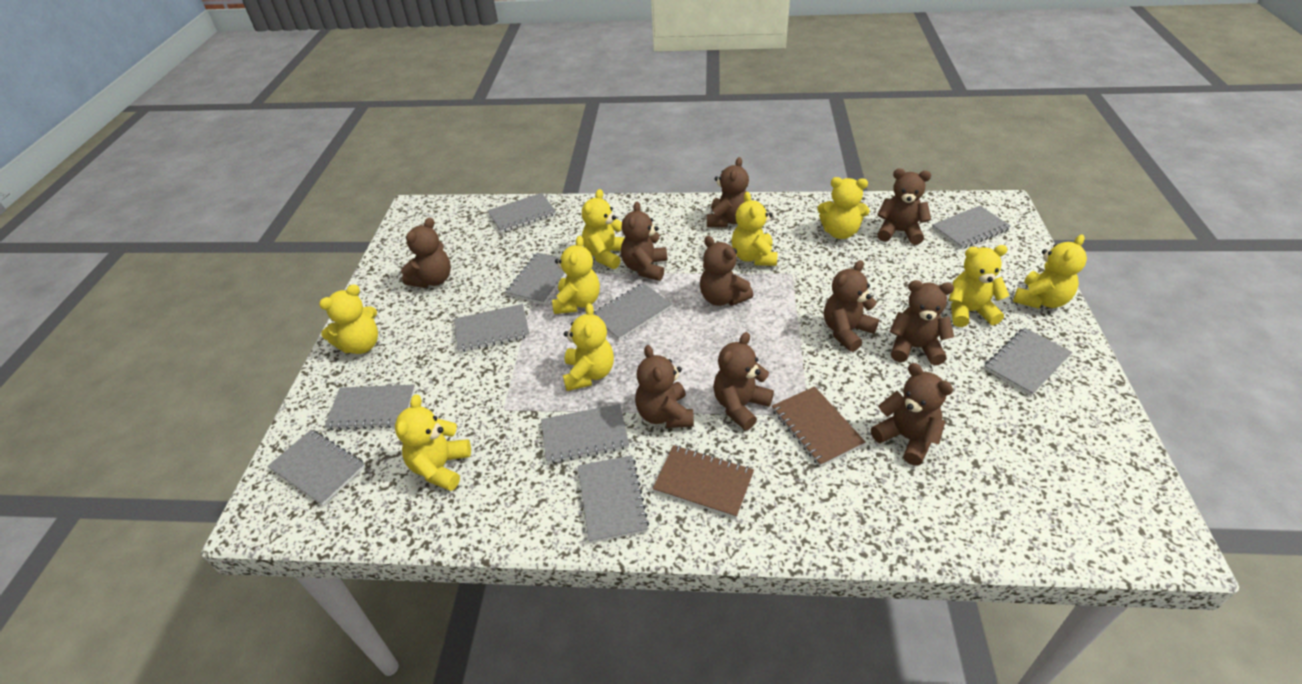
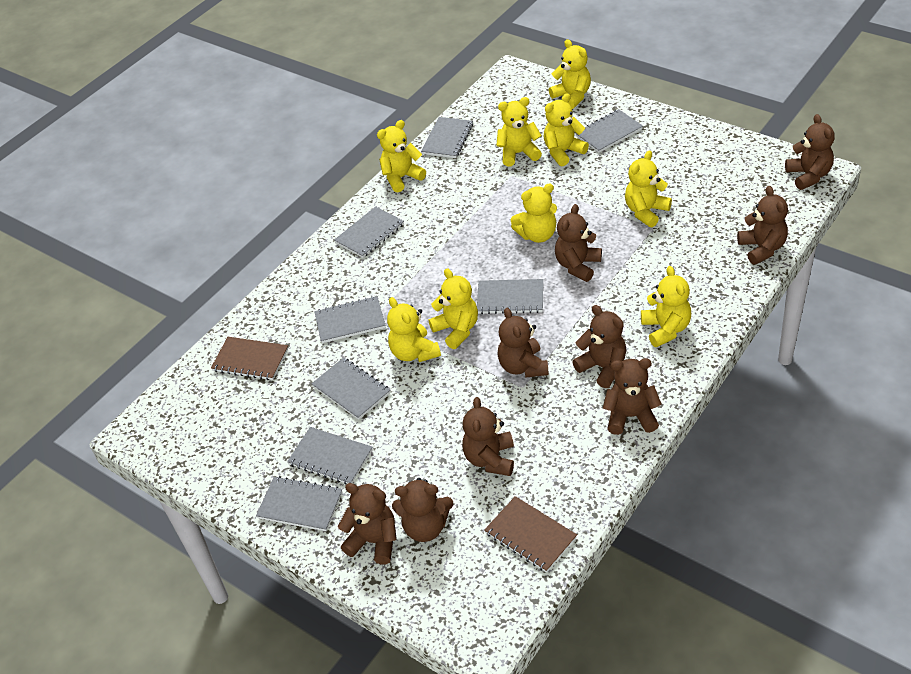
brown teddy bear: [401,218,451,288] [621,202,667,281] [635,345,694,428] [700,236,753,306] [707,157,749,227] [713,332,774,430] [824,260,879,352] [871,363,953,466] [877,169,931,245] [890,280,954,366] = 10 -> [338,483,397,565] [392,478,453,542] [462,397,514,476] [497,308,549,378] [555,204,602,282] [572,305,626,388] [603,358,662,435] [737,186,788,265] [785,114,835,190] = 9
grey notebook: [267,430,365,506] [325,385,415,430] [454,304,530,352] [487,193,556,233] [505,253,566,304] [541,404,629,464] [578,455,649,543] [593,283,672,340] [932,206,1011,249] [984,327,1072,396] = 10 -> [256,476,342,531] [287,427,372,485] [311,358,390,420] [314,296,386,343] [334,206,404,258] [421,117,473,158] [477,279,543,314] [575,109,643,153] = 8

